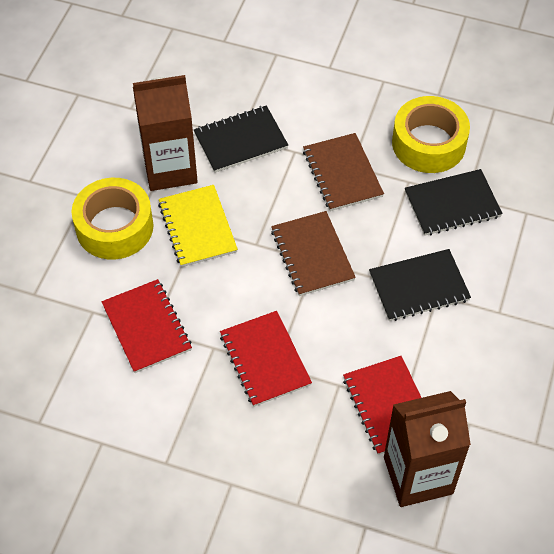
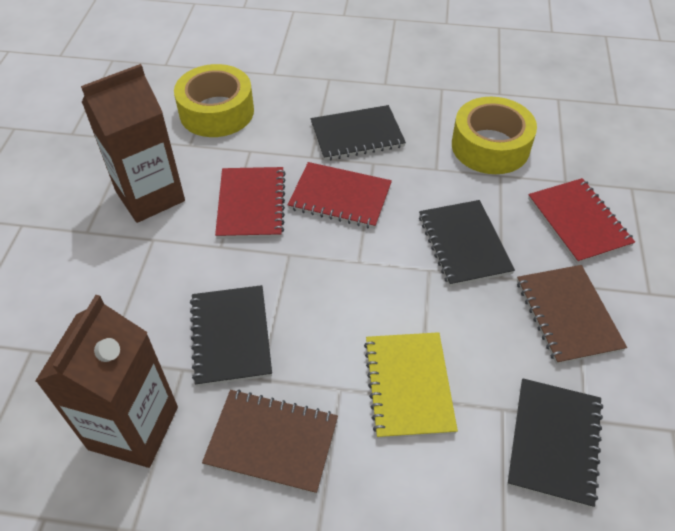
black notebook: [194,105,288,173] [369,249,471,321] [405,169,503,236] = 3 -> [190,285,272,387] [311,105,406,161] [419,200,515,287] [507,378,603,508] = 4

